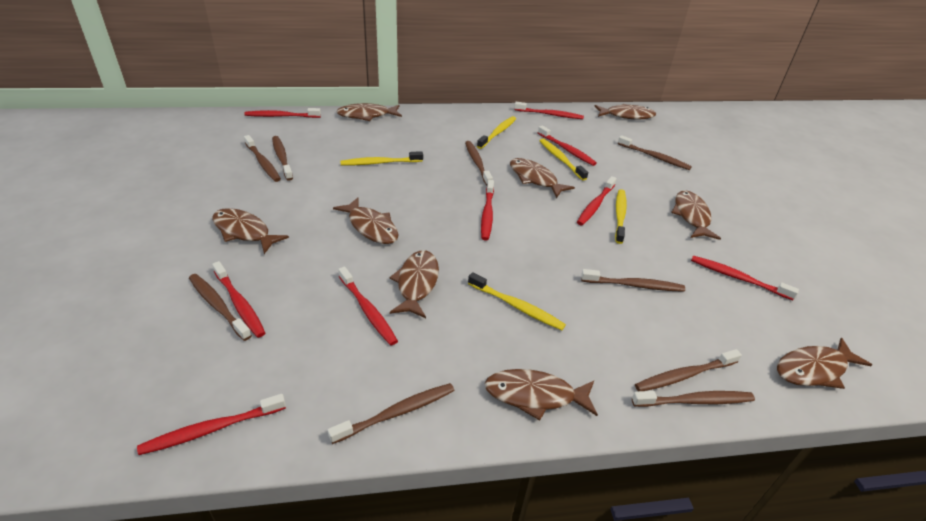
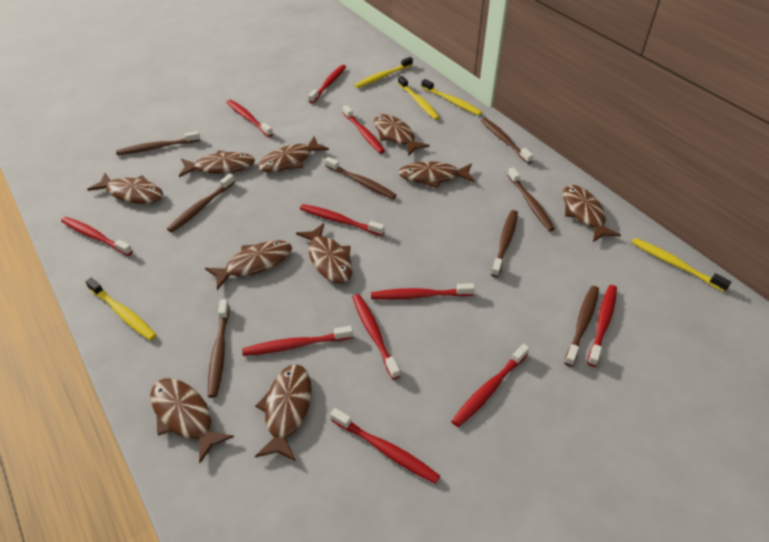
brown fish: [212,208,289,254] [333,197,399,244] [336,103,402,121] [389,250,439,318] [485,369,598,421] [510,158,575,198] [594,104,656,120] [671,190,721,240] [777,338,872,389] = 9 -> [87,173,163,204] [150,378,234,463] [179,150,255,177] [205,240,292,290] [255,364,311,461] [258,136,329,172] [296,223,352,283] [374,114,430,156] [398,161,475,188] [563,185,621,242] = 10
brown toothbrush: [189,274,252,341] [244,135,281,182] [272,136,293,181] [328,383,454,444] [465,141,493,186] [581,269,685,292] [618,135,692,170] [632,391,755,407] [635,349,742,391] = 9 -> [116,131,200,155] [167,174,235,232] [208,299,230,398] [325,157,397,199] [481,118,534,164] [491,210,518,277] [508,167,555,231] [564,286,599,367] = 8
red toothbrush: [137,394,286,455] [212,261,265,338] [244,108,321,118] [338,267,398,345] [481,180,494,240] [514,102,584,119] [538,125,597,166] [577,176,617,225] [691,255,799,300] = 9 -> [61,217,133,256] [227,100,273,137] [242,326,353,356] [300,204,385,236] [308,65,346,103] [330,408,440,484] [343,105,385,154] [352,294,400,379] [371,283,475,300] [451,344,529,427] [588,285,617,367] = 11

